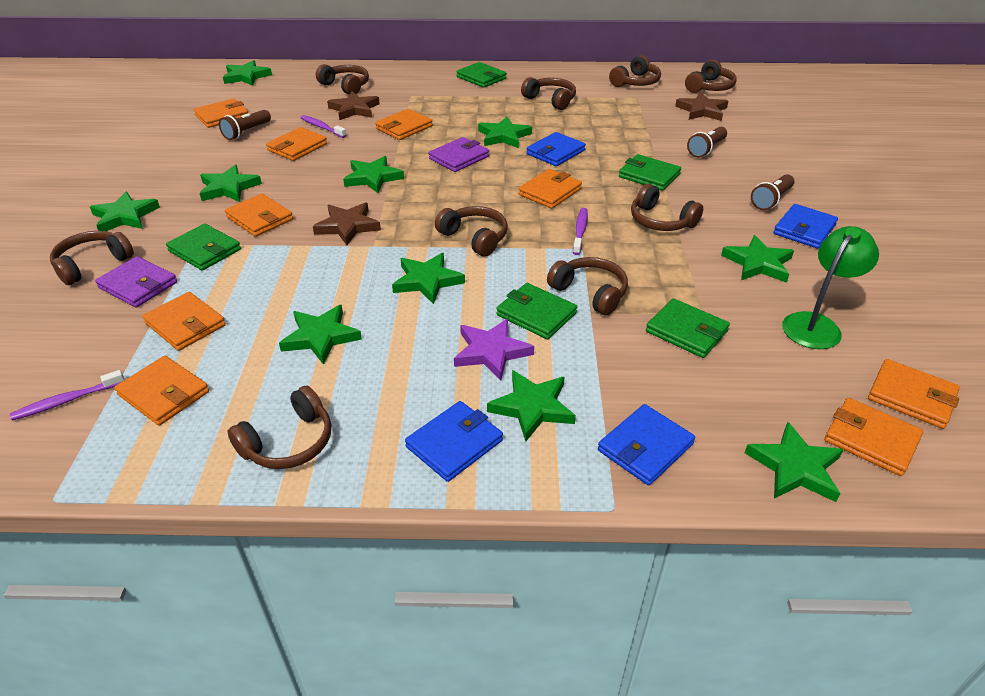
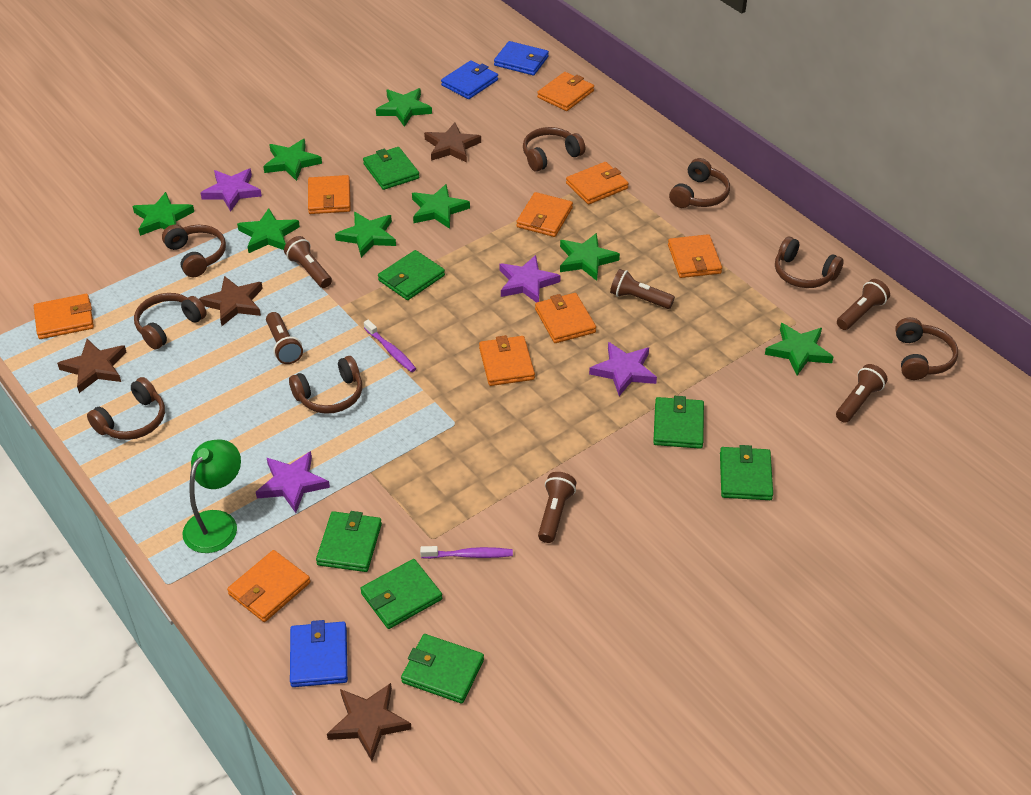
blue wallet: [405,401,503,482] [526,132,586,166] [598,404,695,485] [773,204,838,248] = 4 -> [290,620,348,687] [441,61,498,99] [494,41,549,75] = 3
brown flashlight: [219,110,271,140] [687,127,727,158] [751,174,794,210] = 3 -> [266,312,303,364] [284,236,332,288] [538,472,576,543] [610,269,675,309] [836,364,888,423] [837,279,890,330] = 6
brown headphones: [50,231,134,285] [228,386,331,469] [316,64,369,95] [435,206,508,257] [521,77,576,110] [547,257,628,316] [609,55,661,87] [631,184,703,231] [685,60,737,93] = 9 -> [87,377,165,440] [134,293,207,349] [162,225,226,277] [289,356,362,414] [523,127,585,172] [669,158,730,208] [775,237,844,288] [895,317,958,380] = 8
brown star: [313,202,381,245] [327,91,380,120] [675,92,728,121] = 3 -> [57,339,127,393] [199,276,263,326] [327,683,412,761] [424,122,481,163] = 4
green star: [90,192,160,231] [200,165,262,202] [223,60,272,86] [279,305,362,365] [343,156,404,193] [392,253,465,304] [478,117,532,148] [487,370,576,442] [721,235,794,283] [745,422,843,502] = 10 -> [132,192,194,236] [237,208,300,253] [263,139,322,181] [335,212,396,258] [376,88,432,127] [412,184,470,229] [560,233,620,281] [765,323,834,376] = 8
green wallet: [166,224,241,271] [456,62,507,88] [496,283,577,339] [619,154,681,191] [646,298,730,358] = 5 -> [316,511,382,572] [360,559,442,629] [363,147,419,190] [378,250,445,300] [401,634,484,704] [653,396,704,449] [720,445,773,500] = 7
purple star: [454,318,534,381] = 1 -> [200,169,262,212] [256,451,330,513] [499,255,561,303] [589,342,657,396] = 4
purple toothbrush: [10,370,124,421] [300,115,347,138] [573,208,588,255] = 3 -> [364,320,416,372] [420,546,513,559] = 2
purple wallet: [95,256,177,307] [429,137,489,172] = 2 -> none = 0

